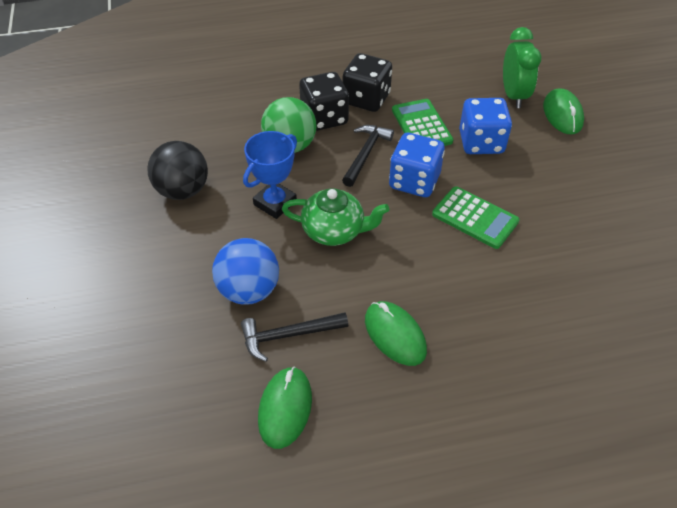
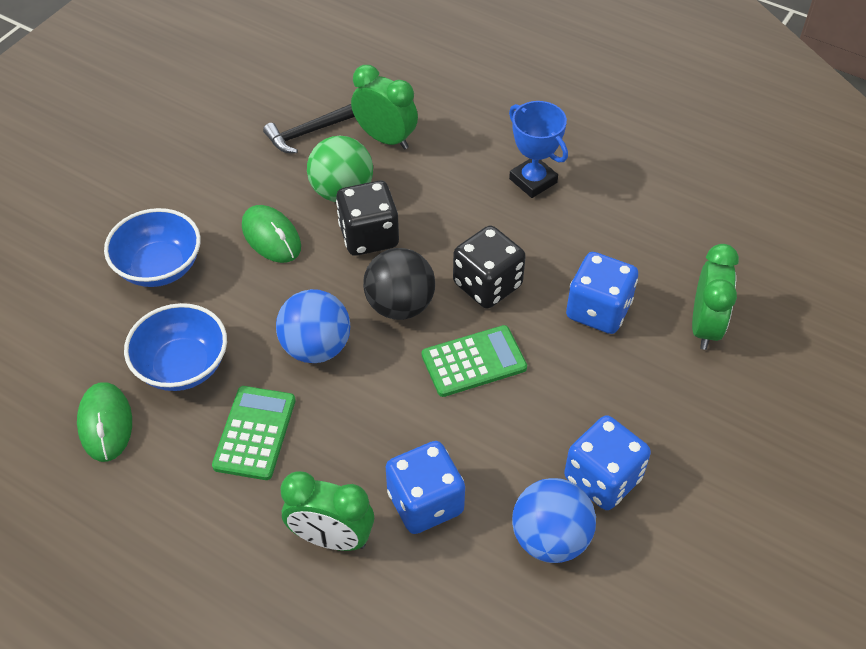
black hammer: [241,312,348,362] [342,125,394,187] = 2 -> [263,104,355,153] = 1
blue ball: [212,238,279,305] = 1 -> [276,289,350,363] [512,478,596,563] = 2
blue bowl: none = 0 -> [104,208,201,287] [124,303,227,391] = 2
blue dice: [389,133,445,197] [459,98,512,154] = 2 -> [386,441,465,534] [564,415,651,510] [566,252,638,334] = 3
green clock: [503,27,542,108] = 1 -> [280,471,374,551] [351,65,418,149] [692,244,739,350] = 3
green mouse: [258,367,312,449] [365,301,427,366] [543,89,584,134] = 3 -> [77,382,132,462] [242,205,301,263] = 2
green teapot: [282,188,389,246] = 1 -> none = 0

